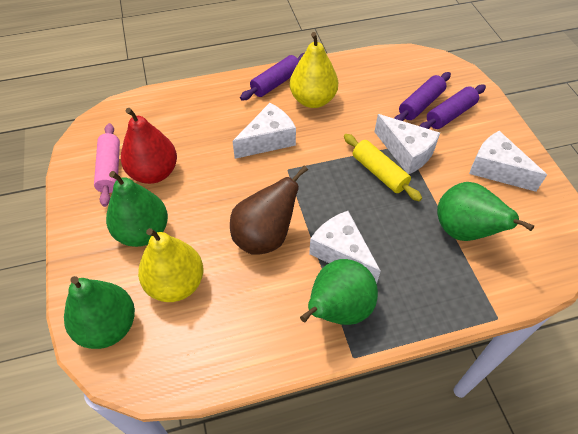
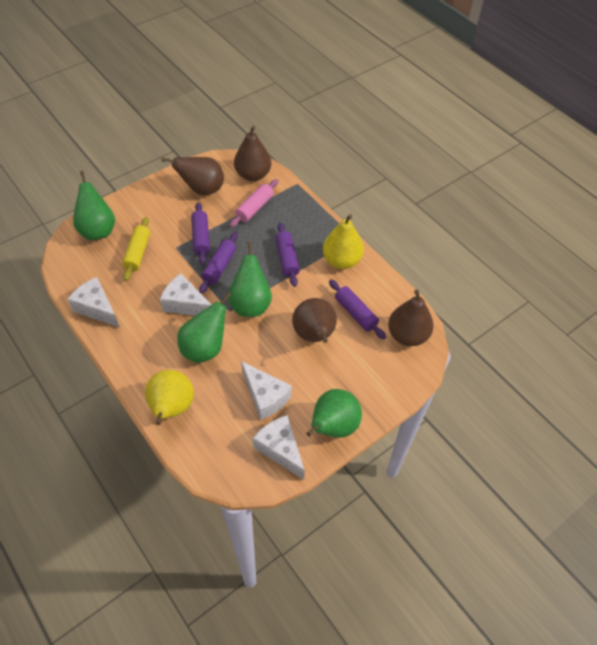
brown pear: [230,165,308,255] = 1 -> [162,157,224,195] [234,125,271,181] [292,298,337,343] [388,290,434,346] = 4
purple rolling pin: [240,53,304,100] [394,72,451,121] [420,85,486,129] = 3 -> [191,203,210,265] [199,232,238,293] [275,223,300,287] [329,280,386,339] = 4
red pear: [121,108,177,184] = 1 -> none = 0

